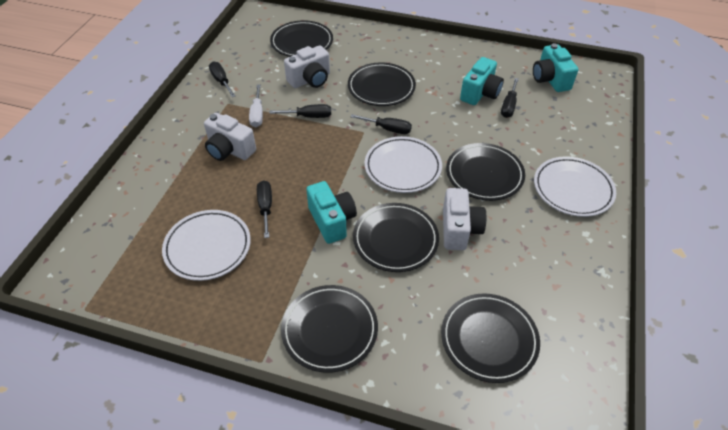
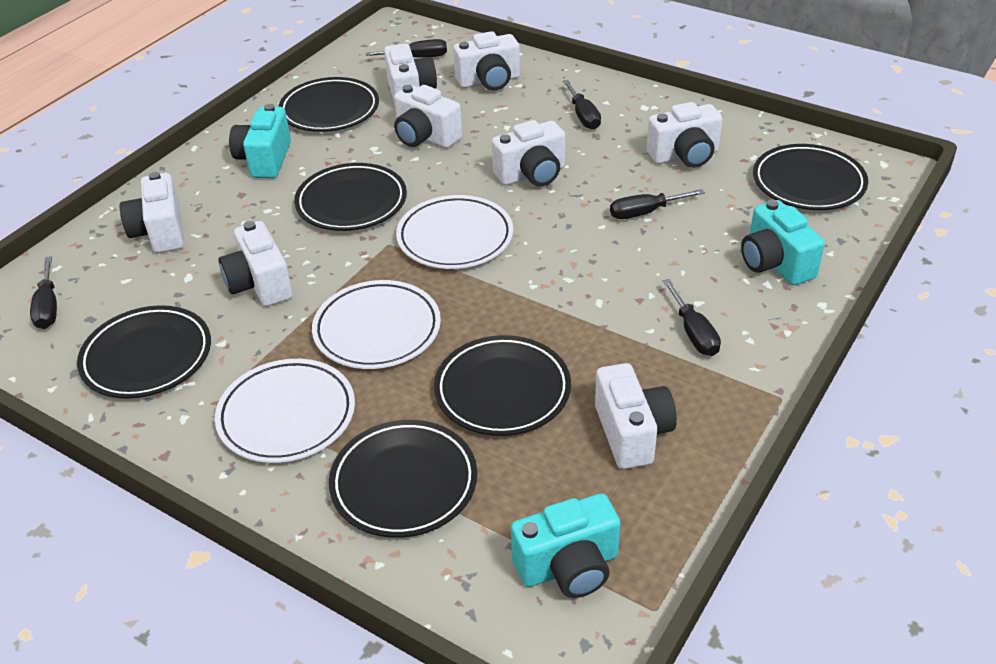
white camera: [204,113,256,161] [284,46,330,88] [443,188,486,250] = 3 -> [120,172,184,253] [218,221,293,306] [384,44,437,104] [394,85,462,148] [453,31,520,91] [492,120,566,186] [595,363,677,469] [647,102,723,168] = 8
white screwdriver: [249,84,263,127] = 1 -> none = 0

